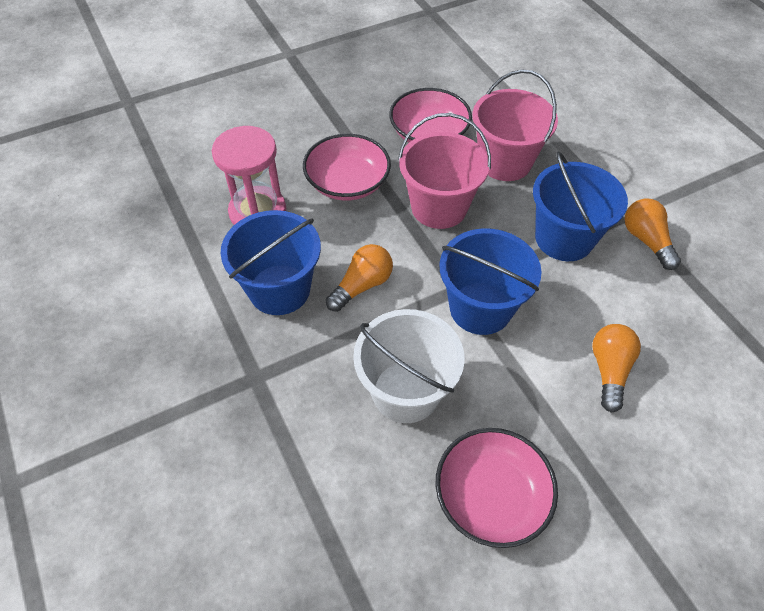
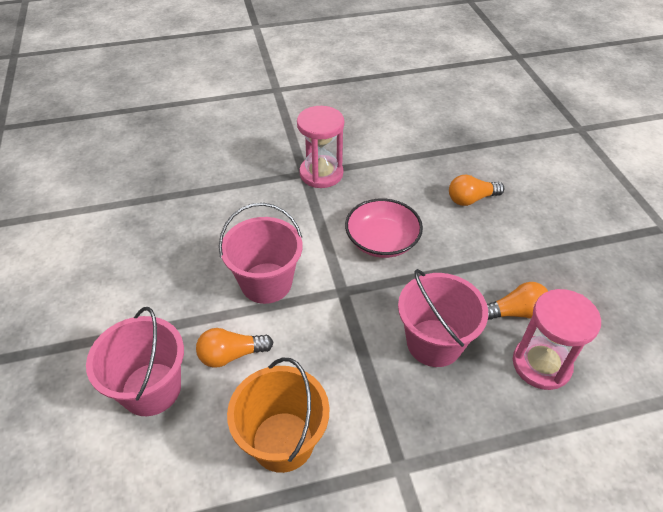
blue bucket: [221,210,321,315] [440,228,542,335] [533,151,628,261] = 3 -> none = 0
orange bucket: none = 0 -> [227,358,329,473] = 1
pink bowl: [303,134,391,201] [389,88,472,143] [435,428,558,548] = 3 -> [345,198,423,258] = 1
pink bucket: [398,113,491,229] [472,69,558,181] = 2 -> [86,307,184,416] [219,203,302,304] [398,269,488,367] = 3
pink hourglass: [212,126,286,225] = 1 -> [297,106,344,188] [513,289,601,390] = 2
white bucket: [353,309,465,423] = 1 -> none = 0

